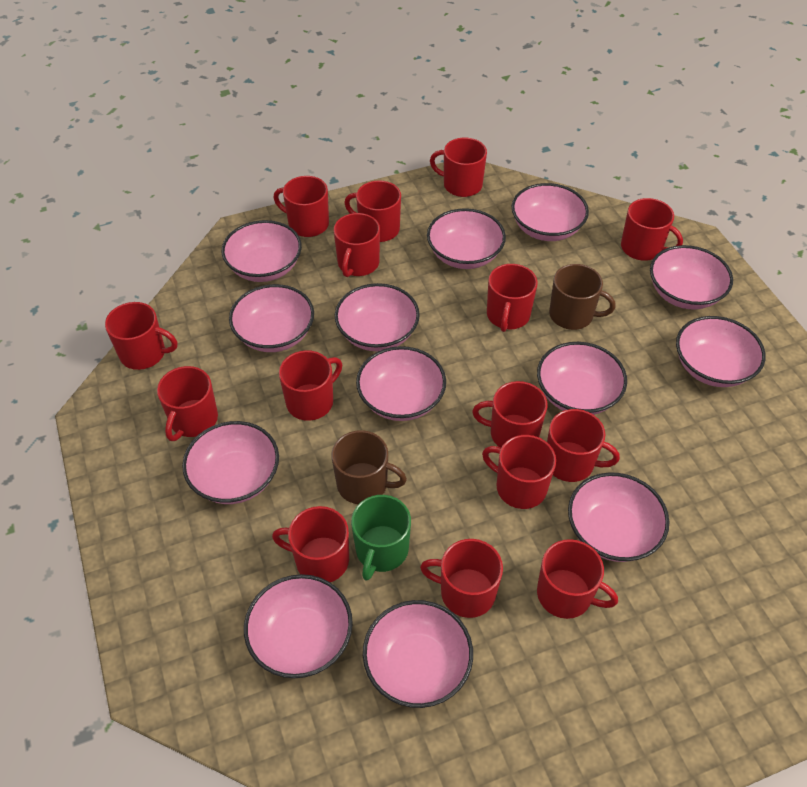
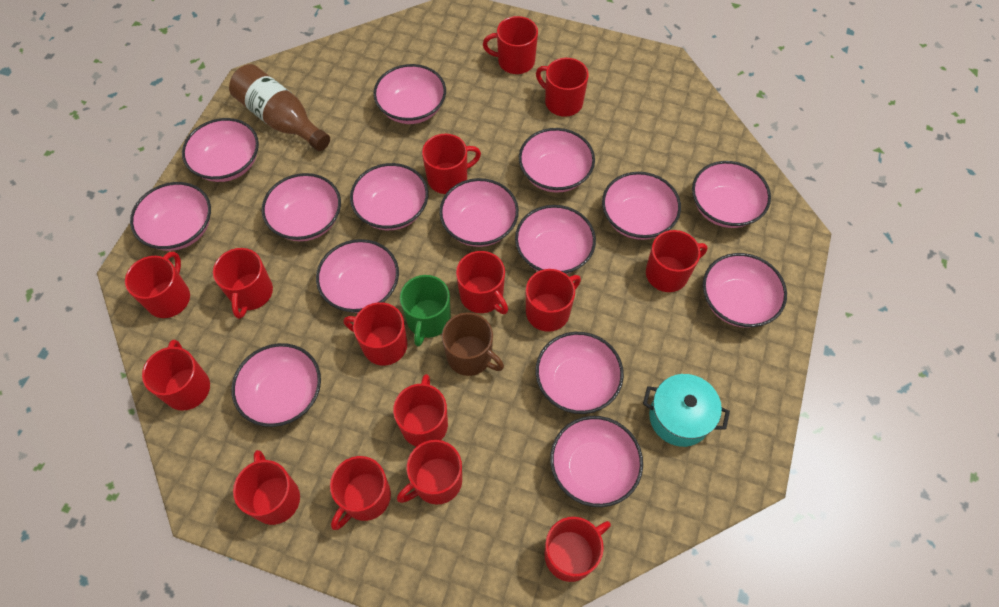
brown bottle: none = 0 -> [229,64,330,151] = 1
brown mug: [332,430,407,504] [549,264,616,330] = 2 -> [442,312,504,376] = 1
pink bowl: [182,421,279,504] [222,220,302,282] [229,284,314,352] [244,574,353,678] [335,283,420,351] [356,346,446,421] [363,600,473,708] [427,208,506,269] [512,183,589,241] [537,342,627,415] [568,472,669,562] [650,245,733,310] [676,316,766,387] = 13 -> [130,182,211,251] [182,118,259,182] [231,343,321,427] [262,173,341,241] [316,239,399,313] [350,163,428,230] [373,64,446,124] [439,178,519,247] [515,205,596,274] [519,128,595,193] [536,332,624,414] [550,416,643,507] [602,172,681,240] [692,161,771,228] [703,253,787,327] = 15
turquoise pot: none = 0 -> [643,374,730,447] = 1

